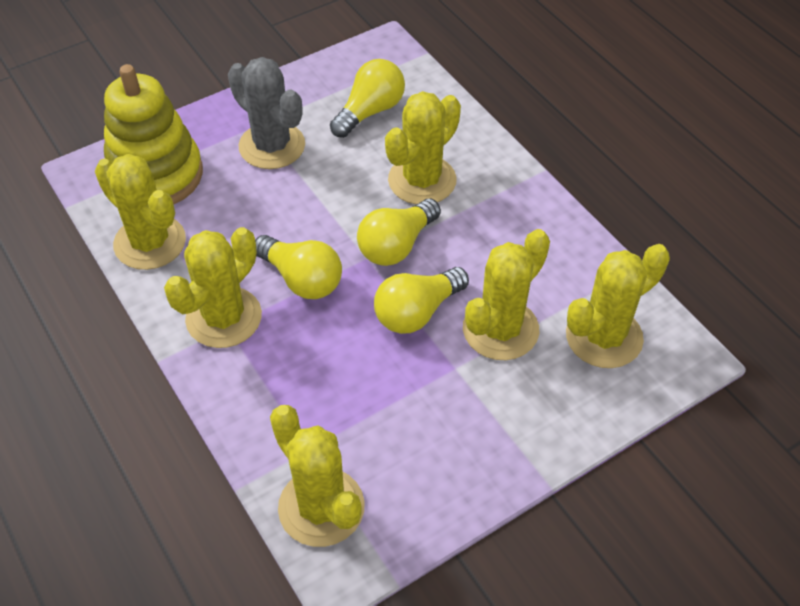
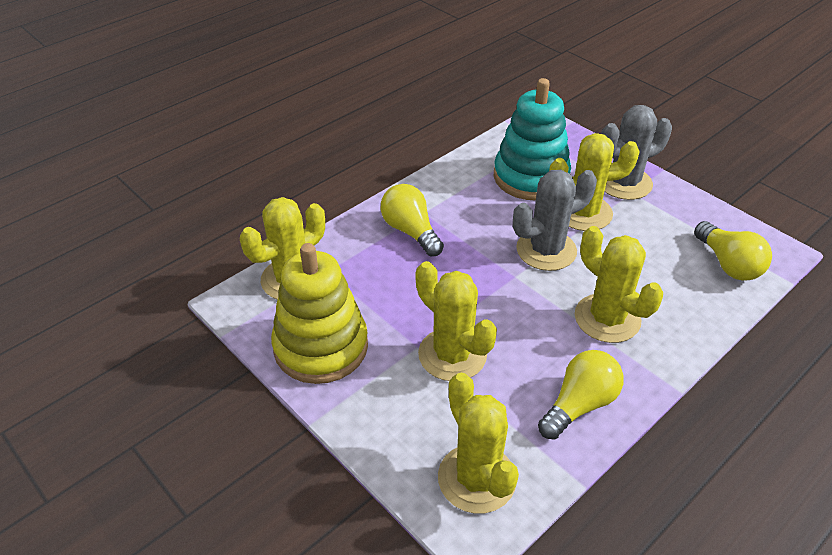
grey cactus: [228,57,305,169] = 1 -> [513,170,597,271] [601,105,672,200] = 2
turquoise stacking toy: none = 0 -> [494,78,571,201] = 1
yellow cactus: [95,154,186,270] [164,227,262,348] [270,405,365,547] [385,91,461,204] [463,229,550,360] [566,244,670,368] = 6 -> [240,197,325,300] [416,261,497,381] [438,373,519,514] [549,133,640,231] [575,226,663,343] = 5
yellow light bulb: [255,235,342,299] [330,59,405,138] [357,199,441,266] [374,267,469,334] = 4 -> [381,184,444,256] [538,350,624,439] [694,221,772,281] = 3

